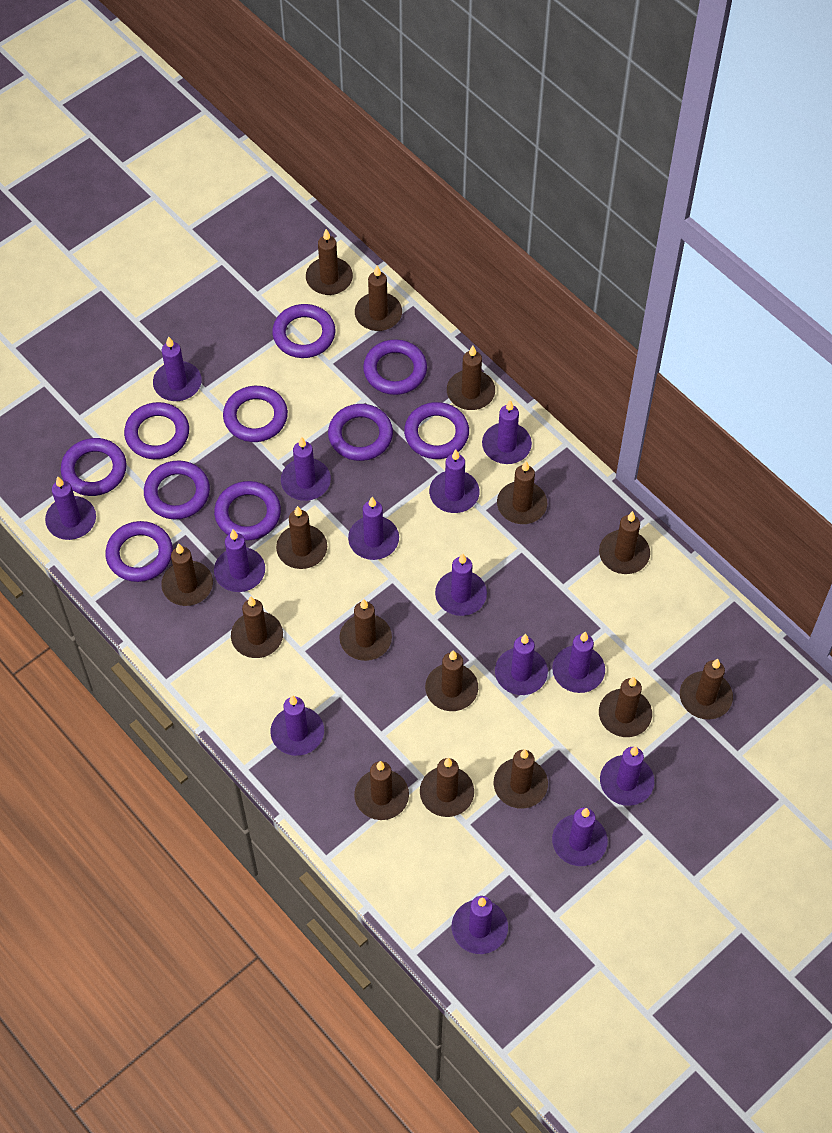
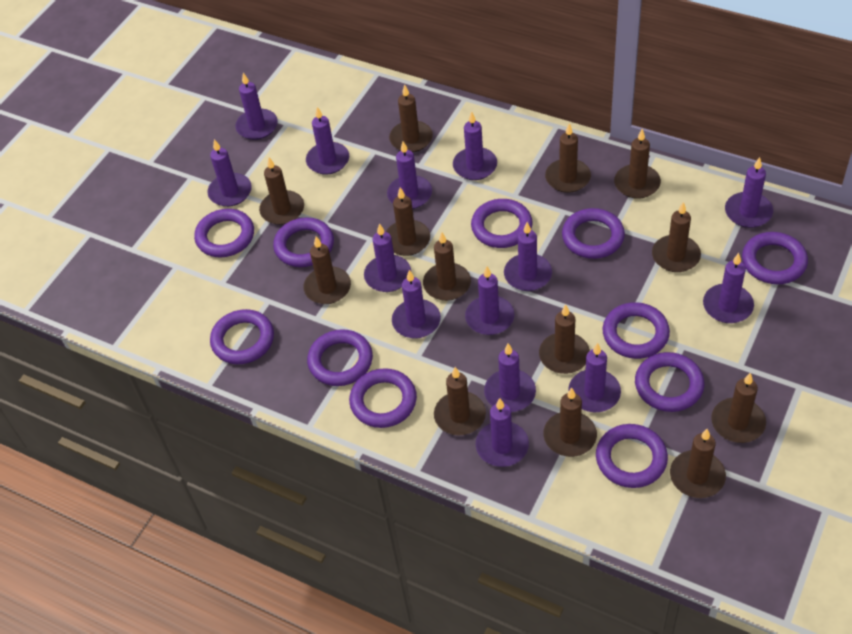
brown candle: [161,543,213,606] [231,596,283,658] [276,506,327,569] [306,229,353,295] [339,599,392,661] [354,761,409,820] [355,265,402,331] [420,758,474,817] [425,650,478,711] [447,346,495,410] [494,749,548,809] [497,461,547,524] [599,511,650,574] [599,677,652,737] [680,659,733,720] = 15 -> [259,157,304,225] [303,237,351,304] [386,187,430,256] [389,84,433,152] [423,232,471,301] [434,367,486,435] [539,304,590,374] [543,388,597,457] [545,123,591,193] [614,129,661,199] [652,202,701,272] [670,429,726,498] [711,373,766,443] = 13
purple ring: [61,438,127,496] [105,521,173,582] [124,402,189,459] [144,460,210,519] [214,481,281,541] [223,386,288,442] [272,304,335,358] [328,404,393,461] [363,339,427,395] [404,402,469,459] = 10 -> [194,209,254,257] [210,309,274,364] [273,217,334,267] [307,329,373,386] [349,368,417,428] [471,199,533,248] [562,208,625,259] [596,424,668,488] [603,302,670,359] [635,352,704,412] [742,232,808,284] = 11

